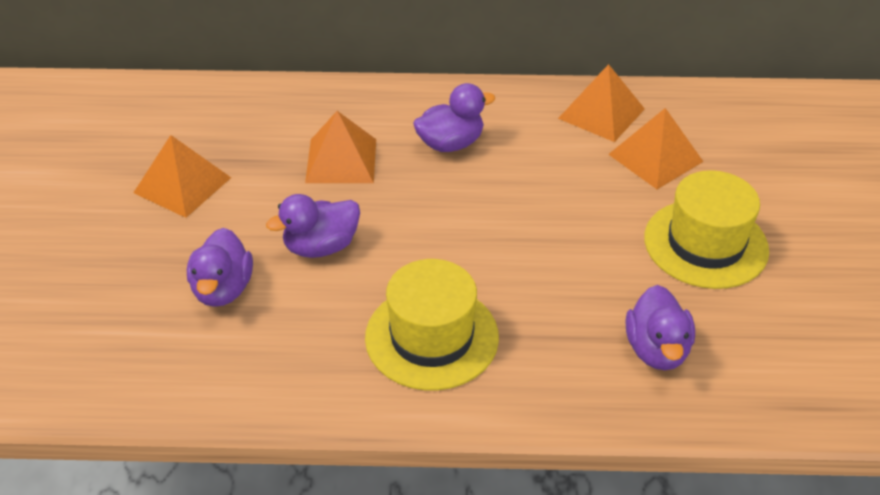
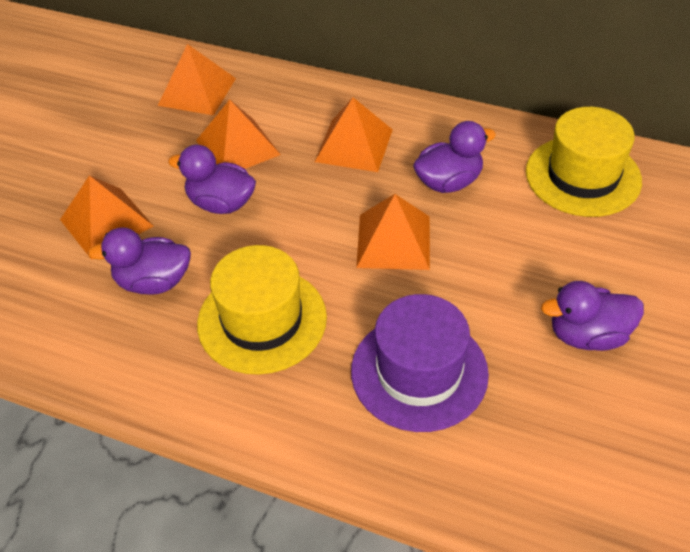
orange pyramid: [133,135,231,218] [305,111,376,183] [558,64,645,142] [608,108,703,189] = 4 -> [60,175,154,260] [158,44,236,115] [196,100,281,169] [315,97,393,172] [356,194,430,270] = 5
purple hat: none = 0 -> [351,294,489,432] = 1

